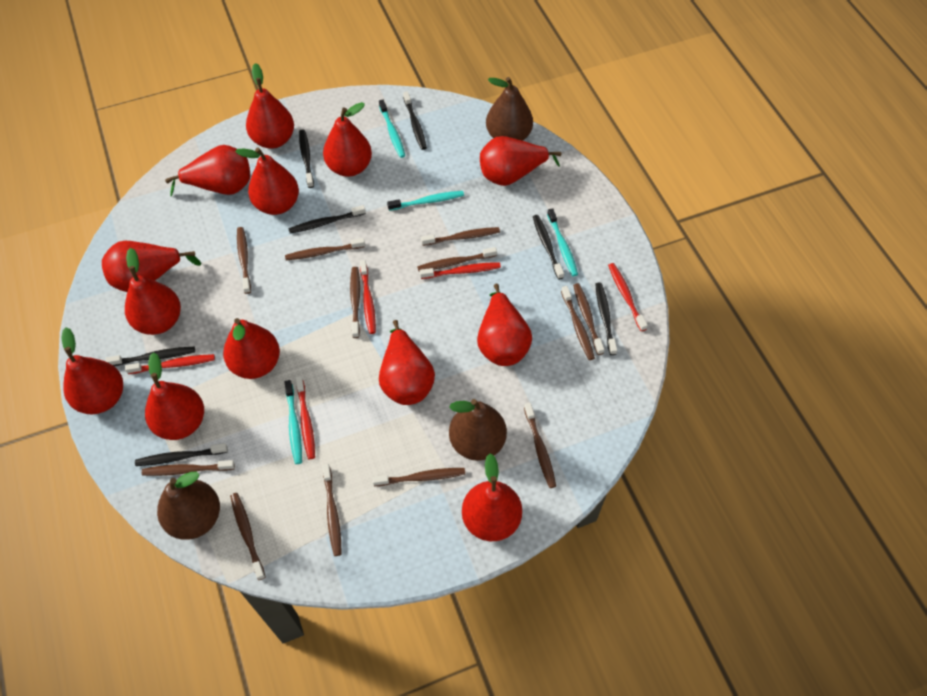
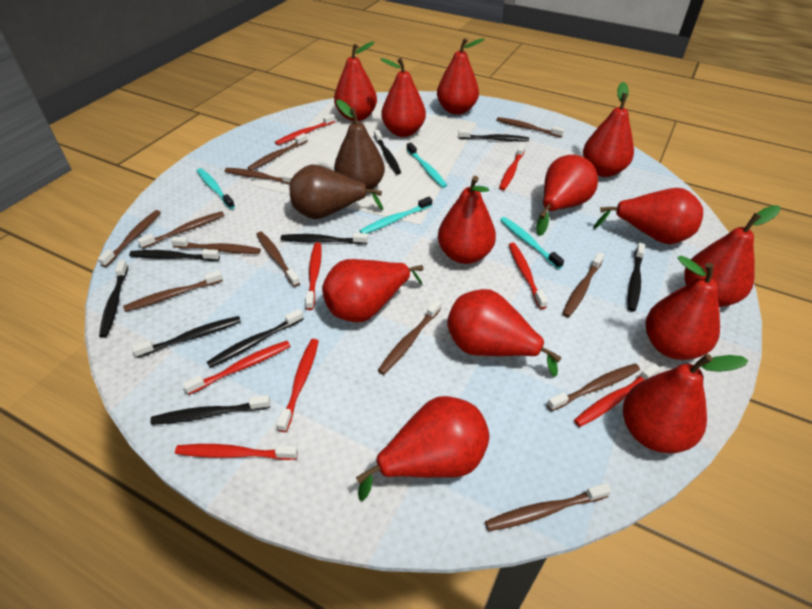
black toothbrush: [105,347,195,366] [135,443,228,466] [288,205,366,234] [299,129,314,188] [403,91,427,150] [533,215,564,279] [595,282,617,355] = 7 -> [99,260,128,338] [129,249,220,261] [132,316,241,358] [150,395,270,425] [207,309,304,368] [281,233,368,244] [374,130,401,175] [458,129,529,141] [628,243,645,312] = 9
brown pear: [157,472,220,540] [449,399,507,461] [486,77,533,141] = 3 -> [290,165,383,219] [334,100,385,193] = 2
red toothbrush: [125,354,215,374] [295,376,315,459] [360,260,376,334] [420,262,501,279] [608,263,648,331] = 5 -> [175,444,298,460] [183,341,290,395] [275,114,335,145] [277,339,319,432] [305,242,322,310] [499,144,526,190] [509,243,548,309] [574,364,661,427] = 8

